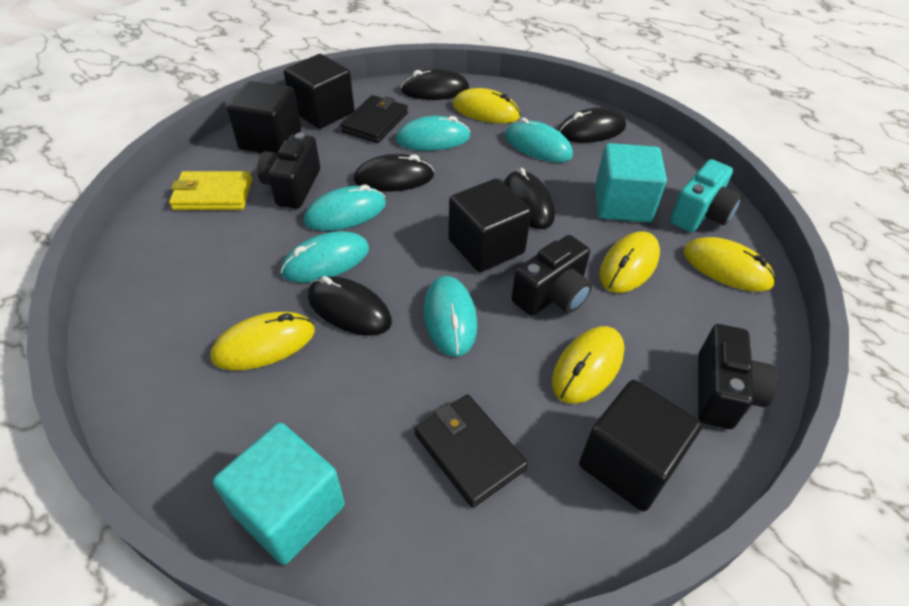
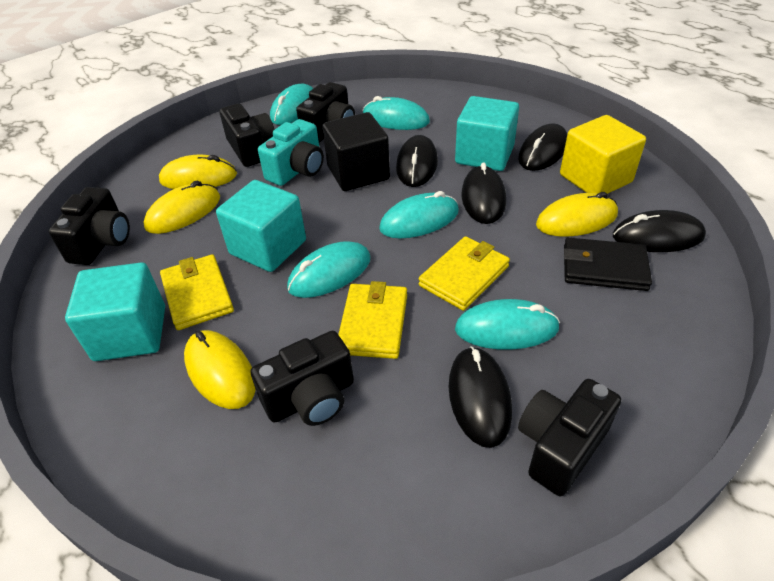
black camera: [257,133,320,209] [511,235,592,316] [698,324,778,429] = 3 -> [49,187,130,265] [220,103,275,167] [251,331,354,426] [296,82,355,143] [518,379,621,496] = 5
black cube: [227,81,301,153] [284,54,354,129] [448,178,531,272] [579,380,702,512] = 4 -> [322,112,390,191] = 1
black wallet: [340,95,408,143] [414,394,528,508] = 2 -> [564,238,652,291] = 1
turquoise cube: [213,423,345,565] [595,143,667,222] = 2 -> [65,262,165,361] [216,180,306,272] [455,96,519,171] = 3
yellow cube: none = 0 -> [560,115,646,194] = 1
yellow mouse: [210,312,315,370] [452,88,521,123] [552,326,624,404] [599,231,660,293] [683,237,776,292] = 5 -> [144,181,220,234] [159,155,237,189] [184,330,256,409] [536,192,618,237] = 4
yellow wallet: [169,171,252,210] = 1 -> [160,254,234,330] [338,281,407,359] [419,236,510,311] = 3

